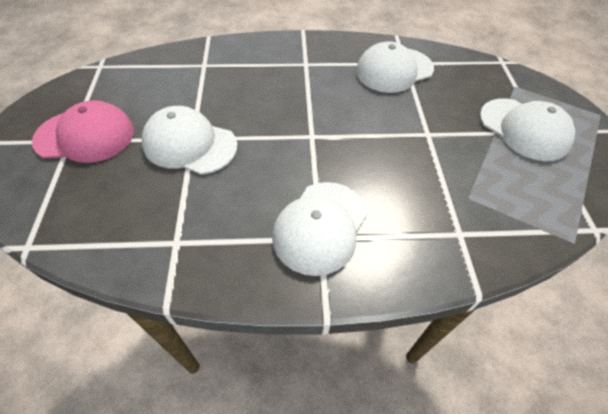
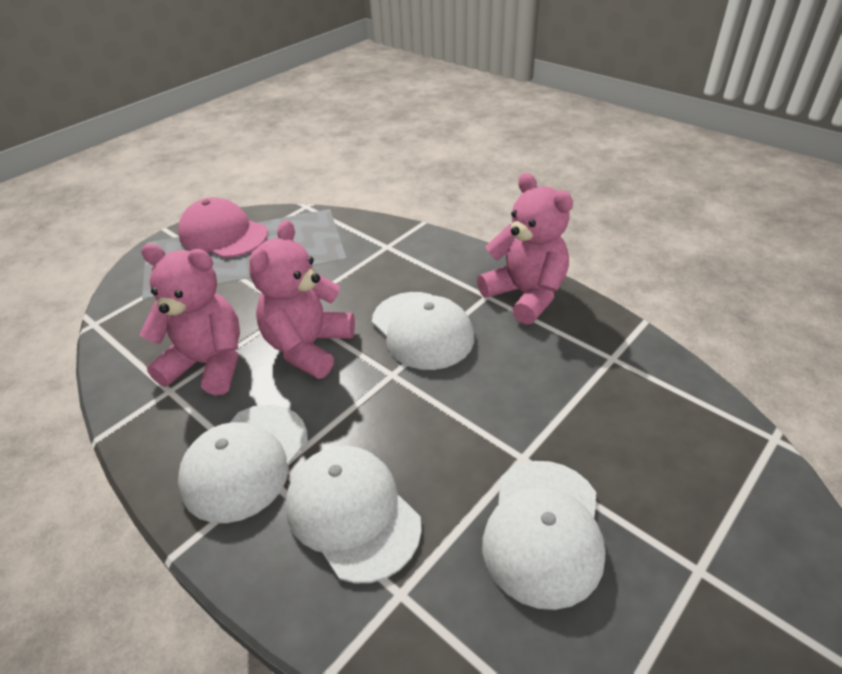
pink teddy bear: none = 0 -> [140,244,240,395] [249,220,355,379] [477,173,573,325] = 3

